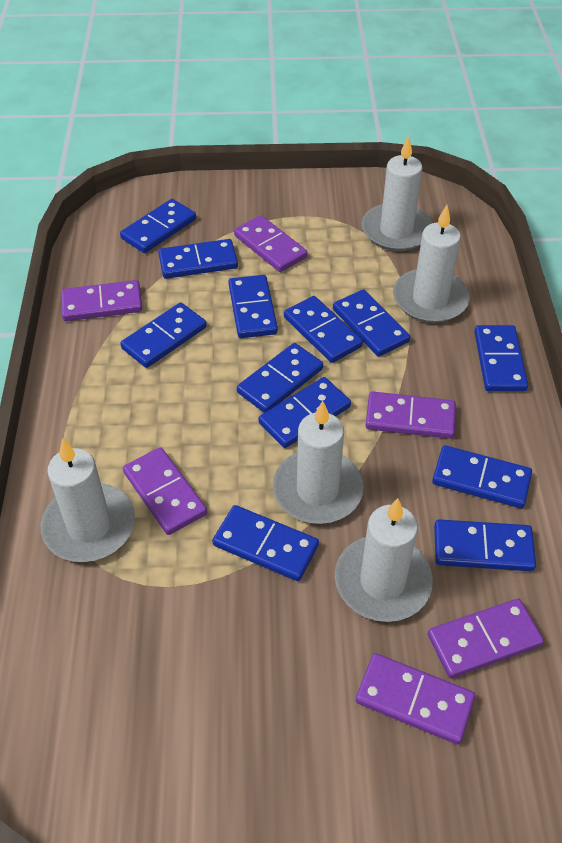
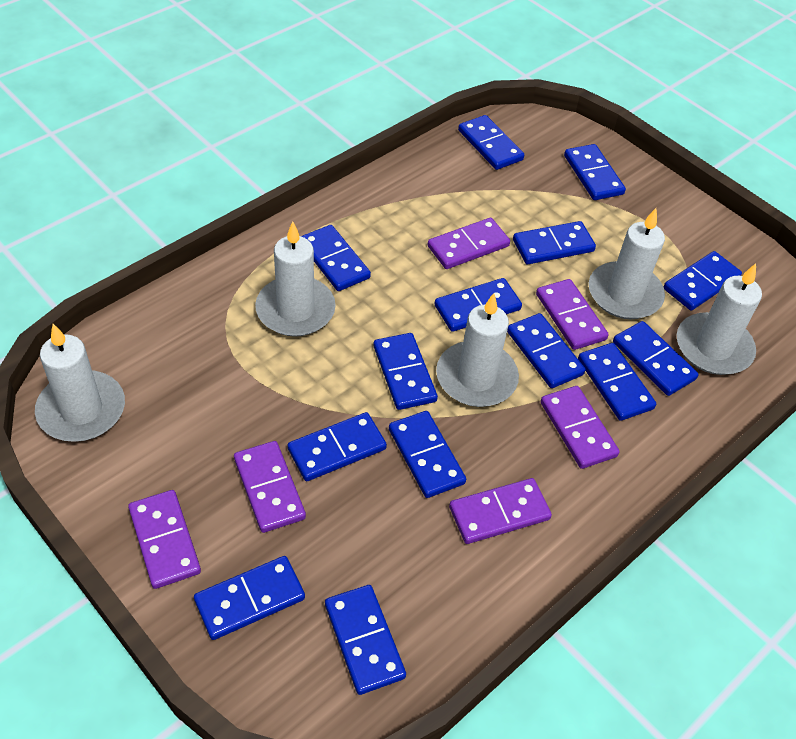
blue domino: [120,199,196,253] [120,302,207,368] [158,239,238,279] [212,505,319,581] [228,275,278,338] [237,343,323,413] [258,377,351,448] [284,296,363,363] [333,289,410,356] [432,445,532,508] [434,519,536,571] [474,325,528,391] = 12 -> [194,556,305,640] [288,412,387,481] [301,225,371,291] [325,585,406,695] [373,333,438,410] [389,411,466,498] [434,278,522,332] [458,115,524,170] [507,313,585,388] [513,221,596,264] [564,144,626,200] [578,343,656,421] [613,321,698,396] [664,251,742,311] = 14

